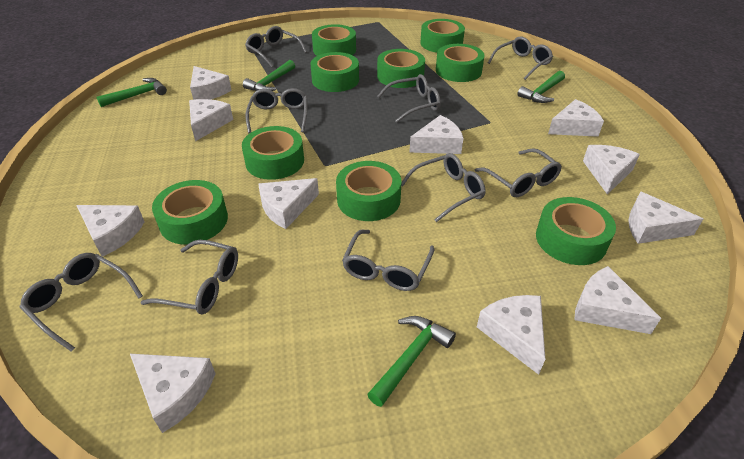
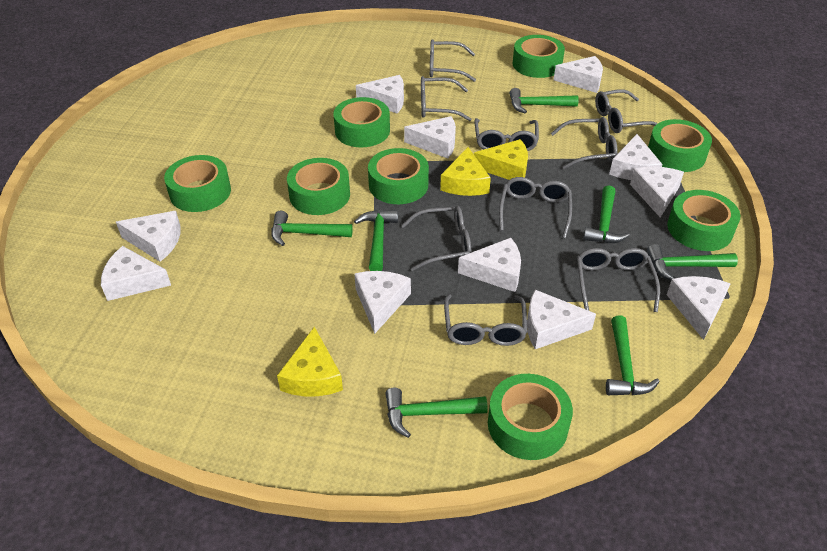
green hammer: [96,78,167,107] [243,60,295,91] [367,316,456,407] [517,71,565,103] = 4 -> [271,211,353,246] [354,210,398,271] [385,388,488,438] [510,88,579,114] [583,185,630,243] [606,316,660,395] [647,244,738,280] = 7
green tape: [152,180,228,244] [242,126,304,180] [310,52,359,92] [312,24,356,56] [336,161,401,221] [377,49,425,88] [420,19,465,53] [436,44,485,82] [536,197,616,265] = 9 -> [164,155,231,212] [287,158,350,215] [333,97,390,147] [368,148,429,204] [488,374,573,460] [513,35,565,78] [648,119,712,172] [667,190,740,251] = 8
yellow cheese: none = 0 -> [277,327,343,396] [440,147,491,196] [474,139,528,180] = 3

